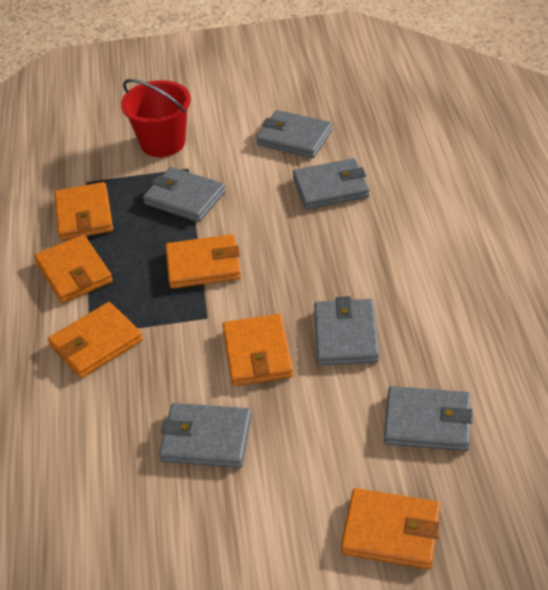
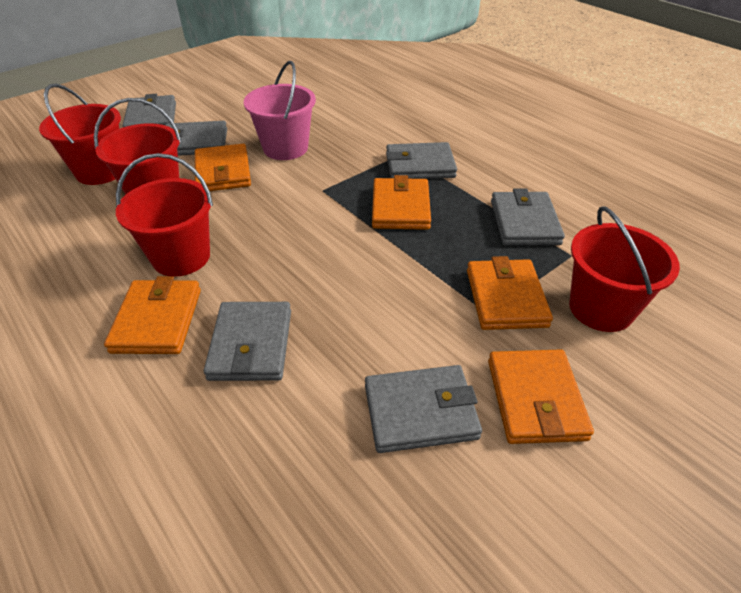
orange wallet: [34,235,113,303] [48,302,143,378] [54,182,113,240] [165,234,241,289] [222,314,293,386] [341,488,441,569] = 6 -> [104,276,201,354] [195,144,251,191] [372,175,431,230] [467,256,553,330] [488,349,594,444] = 5
pink bucket: none = 0 -> [244,61,316,160] = 1
red bucket: [121,79,191,157] = 1 -> [39,84,121,185] [94,98,182,195] [116,153,213,277] [569,206,680,332] = 4

